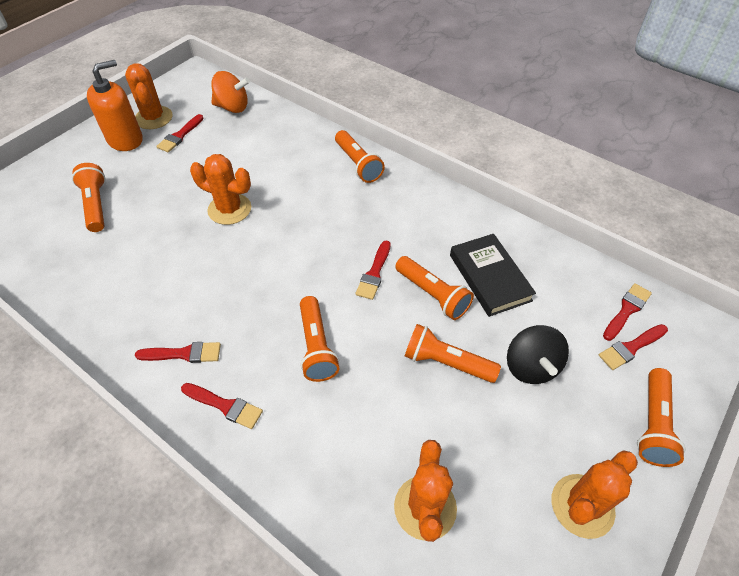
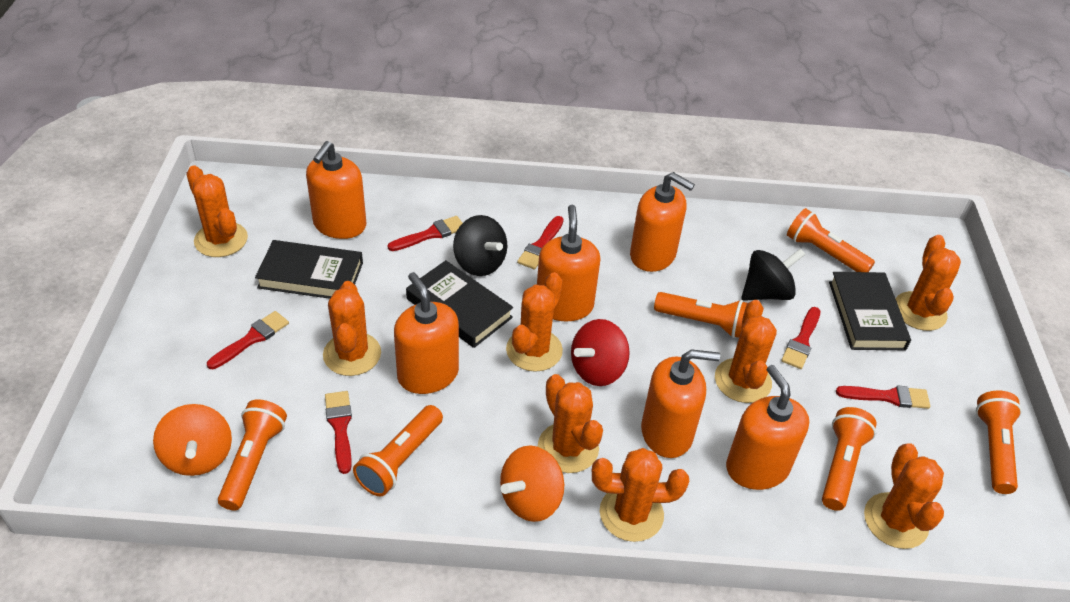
black book: [450,234,536,317] = 1 -> [255,240,363,299] [406,260,513,348] [829,272,911,350] = 3
black spinning top: [507,325,569,384] = 1 -> [453,215,507,276] [741,248,806,301] = 2
orange cactus: [125,64,173,129] [190,154,251,225] [394,440,457,542] [552,450,638,539] = 4 -> [186,165,248,257] [323,281,381,376] [506,272,563,372] [538,374,603,473] [592,448,689,542] [715,300,777,403] [864,443,944,549] [895,235,961,331] = 8
orange soap dispenser: [87,60,143,151] = 1 -> [306,141,366,239] [394,272,459,394] [537,205,600,322] [630,172,695,272] [641,349,720,458] [726,365,809,490] = 6
orange spinning top: [211,71,250,113] = 1 -> [153,404,232,476] [500,446,564,522] = 2
red spinning top: none = 0 -> [571,319,630,386] = 1

